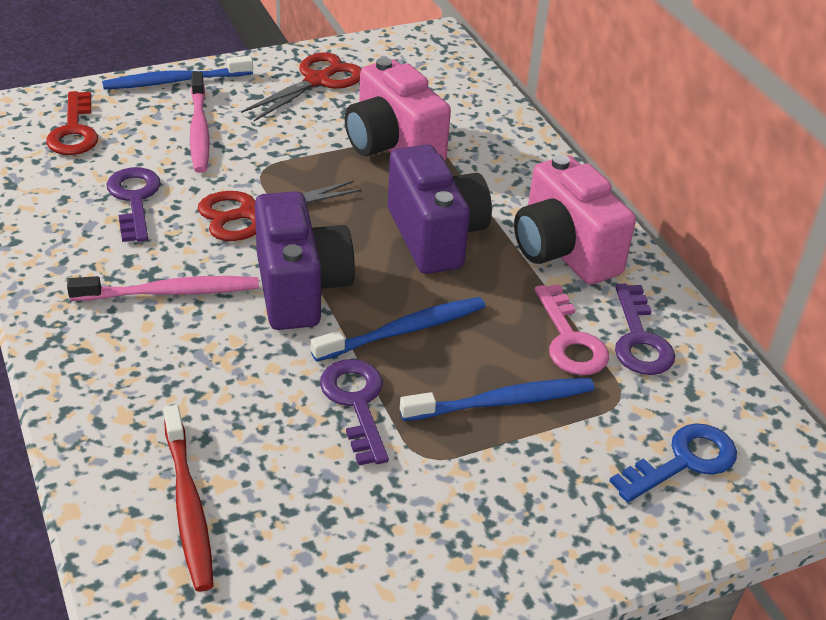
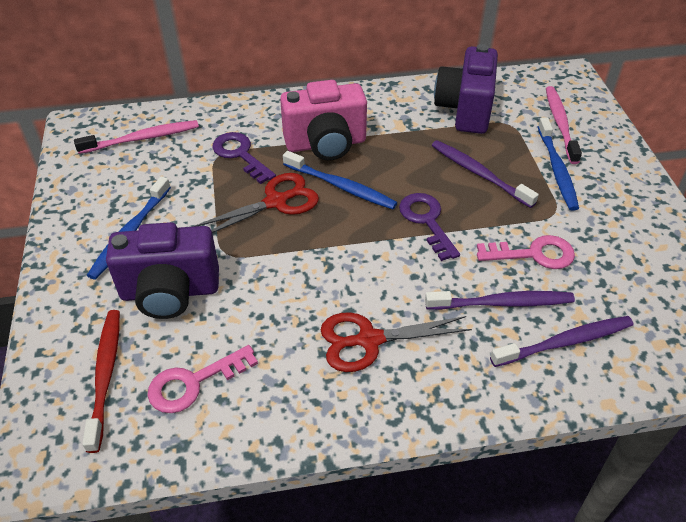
blue key: [609,423,737,502] = 1 -> none = 0
pink camera: [345,57,451,161] [514,154,636,285] = 2 -> [280,80,367,160] = 1
pink key: [534,284,609,375] = 1 -> [147,345,258,413] [477,235,575,269] = 2
purple key: [107,167,161,242] [320,359,389,466] [615,284,675,375] = 3 -> [212,132,276,184] [399,193,460,261] = 2
purple toothbrush: none = 0 -> [425,291,575,310] [432,140,539,208] [490,316,634,367] = 3
red key: [46,91,98,155] = 1 -> none = 0

